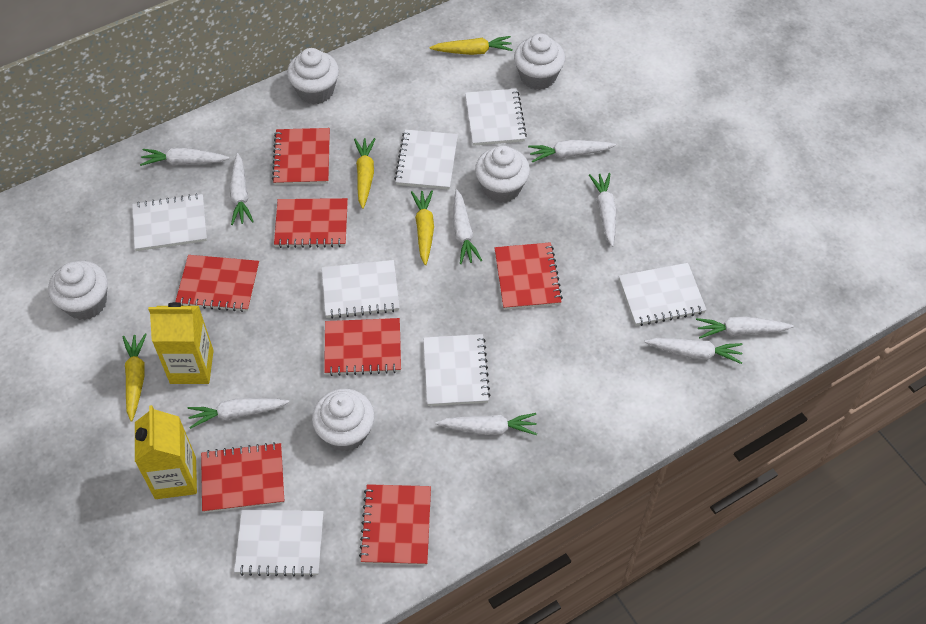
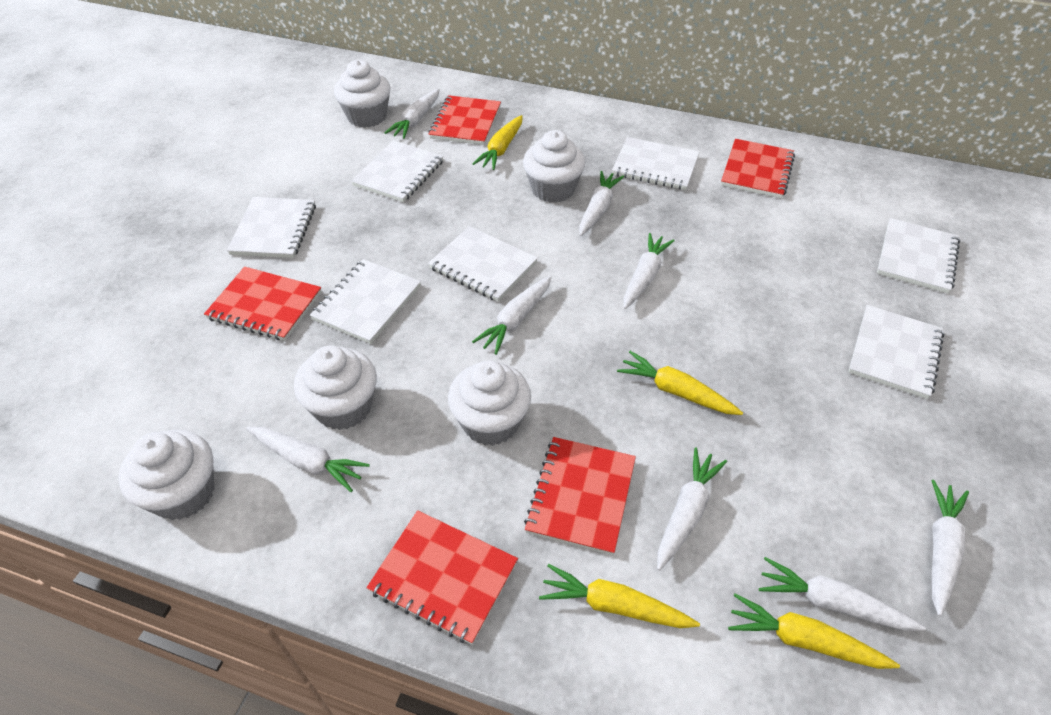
red notebook: [175,255,259,312] [201,442,284,513] [272,128,330,185] [274,198,348,248] [324,318,401,376] [359,484,431,565] [495,242,563,310] = 7 -> [204,267,322,341] [366,511,518,645] [429,95,501,145] [524,437,636,555] [721,139,795,198] = 5
white carrot: [140,148,230,166] [188,398,289,429] [230,153,254,225] [435,413,537,435] [453,189,482,264] [528,140,616,163] [589,173,616,247] [645,338,743,364] [696,317,794,338] = 9 -> [246,427,370,492] [384,89,440,139] [472,276,552,355] [579,171,624,236] [623,233,675,309] [657,447,727,571] [759,557,926,631] [931,480,969,616] = 8
yellow carton: [135,405,197,499] [148,302,214,384] = 2 -> none = 0

